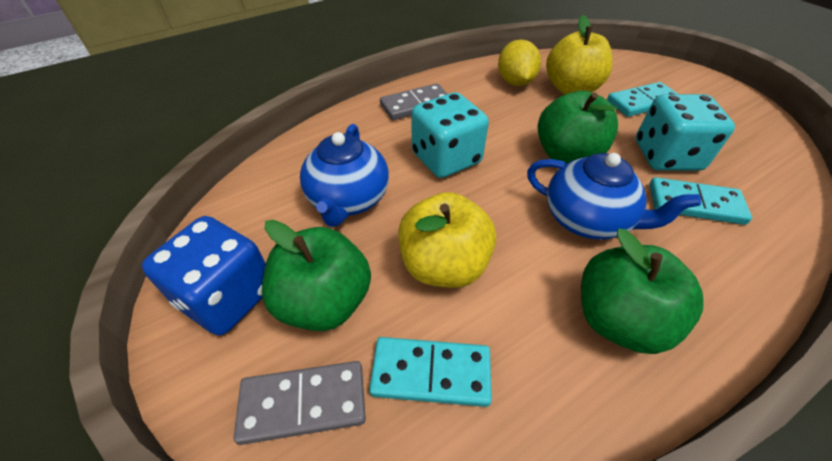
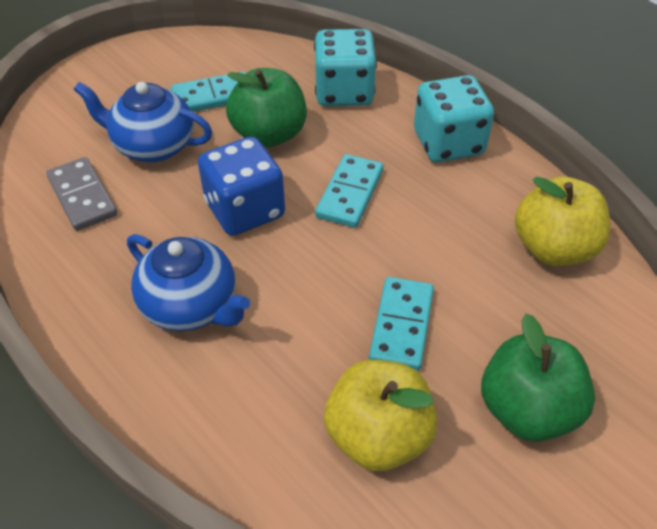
green apple: [262,220,371,331] [538,91,618,164] [581,229,704,354] = 3 -> [226,68,307,147] [481,314,595,442] = 2
grey domino: [234,361,366,445] [380,83,448,120] = 2 -> [46,157,117,231] = 1
yellow lemon: [498,39,541,86] = 1 -> none = 0

